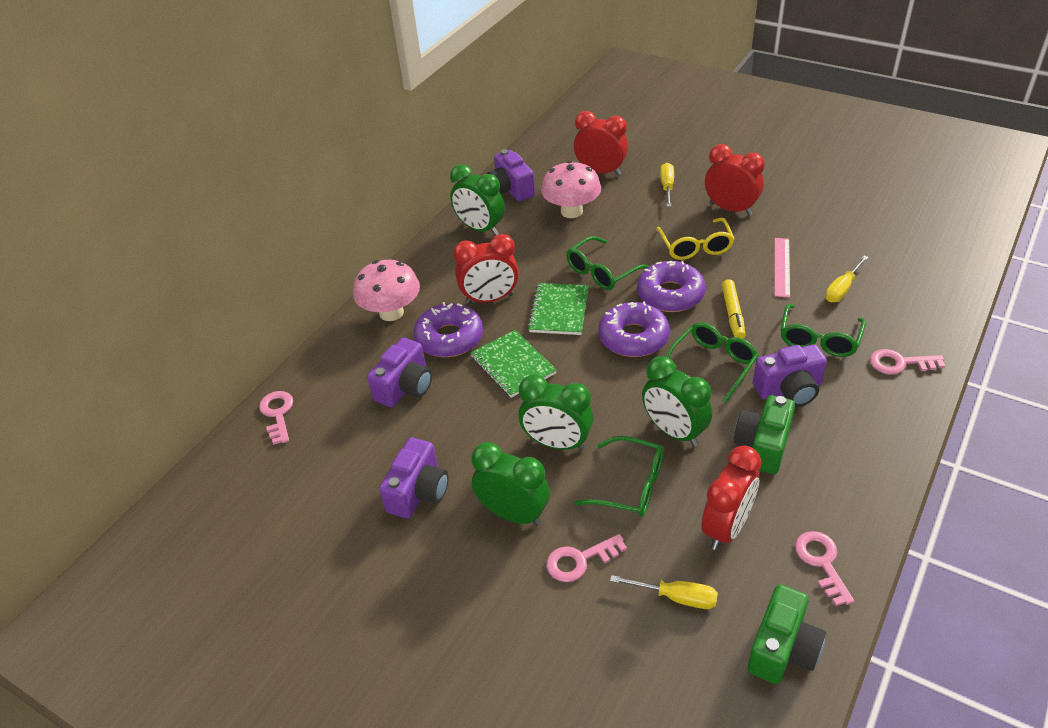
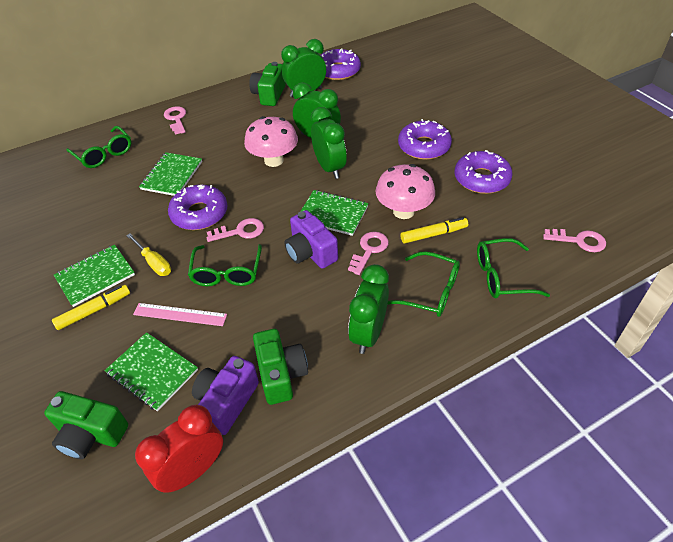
green camera: [734,395,795,474] [748,585,826,684] = 2 -> [44,391,128,459] [249,62,286,106] [253,329,308,405] = 3
green notebook: [470,330,557,398] [528,283,589,335] = 2 -> [54,245,135,307] [104,332,198,411] [139,152,202,196] [300,190,369,236] = 4
purple camera: [367,338,432,407] [379,438,449,518] [487,149,535,201] [753,344,827,407] = 4 -> [192,356,259,435] [284,210,338,269] = 2
purple donut: [413,302,483,357] [599,301,670,357] [637,261,706,312] = 3 -> [168,185,227,230] [321,48,361,80] [398,119,452,160] [455,150,513,194] = 4
red clock: [453,234,519,304] [574,111,628,176] [701,446,761,550] [705,144,765,216] = 4 -> [135,405,223,493] = 1
yellow glasses: [656,218,735,260] = 1 -> none = 0
yellow marker: [722,279,745,339] = 1 -> [52,285,130,330] [401,217,468,244] = 2
yellow screwdriver: [610,575,718,609] [660,163,674,207] [825,256,869,302] = 3 -> [126,233,171,276] = 1

